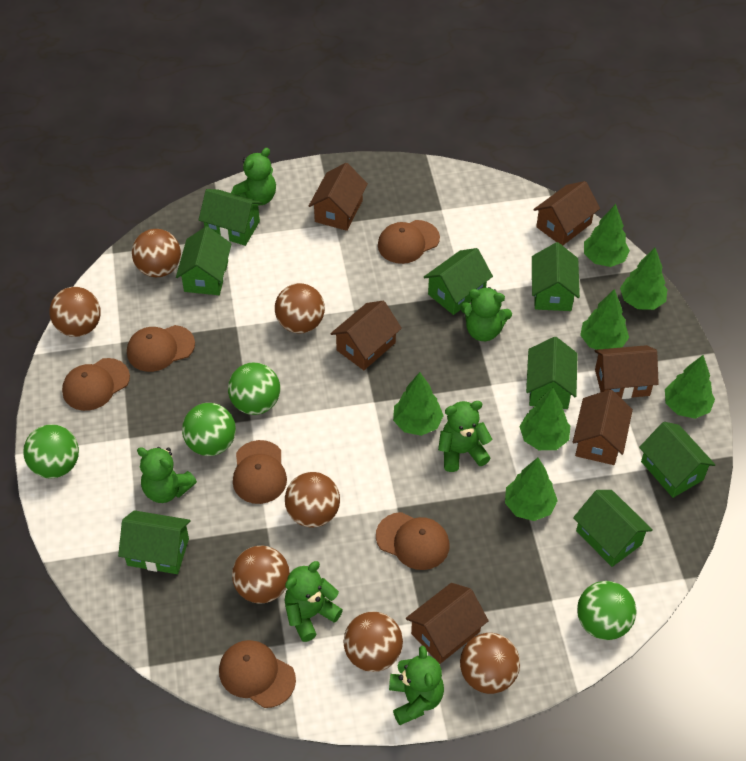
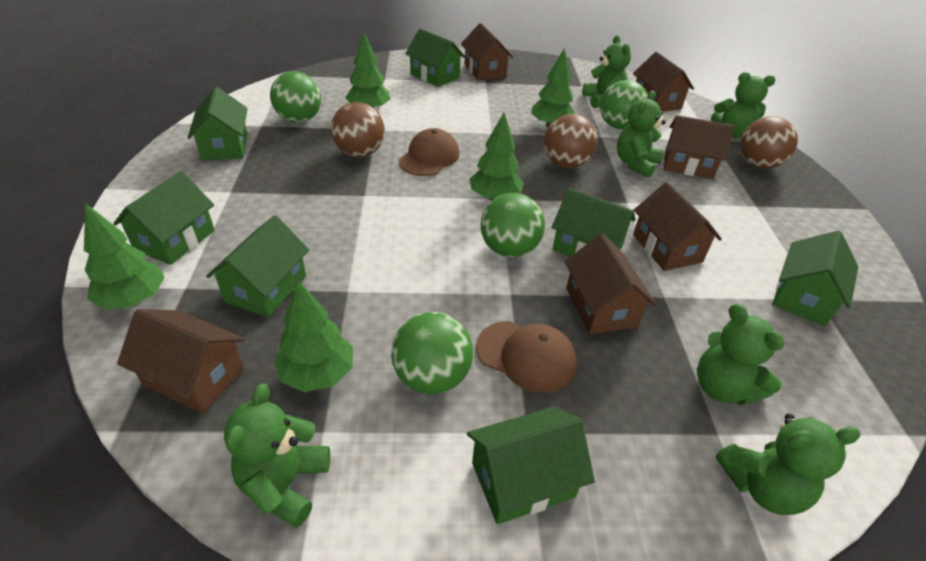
brown ball: [49,287,101,337] [132,229,181,277] [232,546,289,604] [275,283,325,333] [285,472,340,527] [344,611,403,672] [460,633,520,694] = 7 -> [331,102,385,157] [544,114,598,168] [740,116,798,169] = 3
brown cap: [62,358,130,411] [127,325,195,372] [219,640,296,708] [233,440,287,504] [376,512,450,570] [378,220,440,264] = 6 -> [399,128,460,176] [476,321,577,393] = 2
green house: [118,510,191,574] [176,226,232,295] [199,189,263,246] [423,248,493,315] [526,337,578,409] [532,242,580,311] [573,490,653,567] [639,422,715,498] = 8 -> [113,171,215,265] [187,87,248,161] [206,215,309,318] [405,29,465,87] [467,407,595,524] [551,188,636,257] [772,231,858,326] = 7
green tree: [393,372,444,436] [505,458,558,521] [519,388,570,450] [580,289,629,350] [584,204,630,267] [620,248,667,310] [665,355,715,419] = 7 -> [84,203,165,309] [274,280,353,392] [345,32,391,108] [470,113,524,201] [531,48,575,128] = 5

